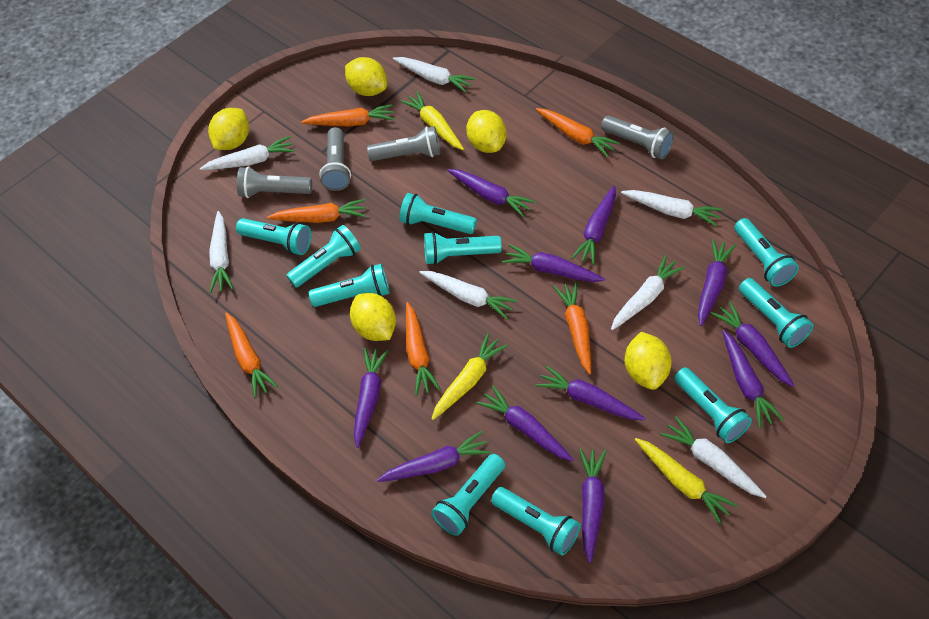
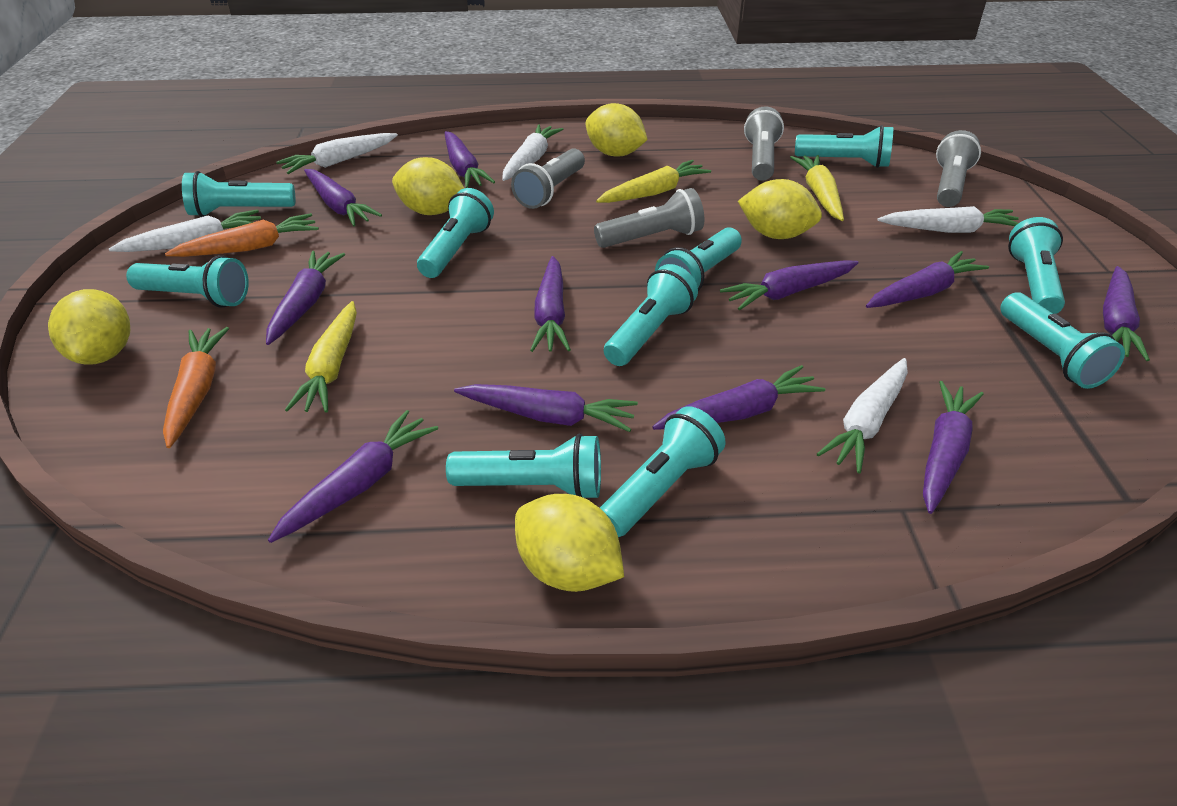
orange carrot: [225,312,278,398] [267,199,366,223] [301,104,394,127] [406,302,441,396] [536,108,620,157] [553,282,591,375] = 6 -> [163,327,229,448] [165,213,319,257] = 2
white carrot: [200,136,295,170] [209,211,234,293] [393,57,476,93] [419,271,518,319] [611,255,685,330] [621,190,723,227] [660,416,767,498] = 7 -> [109,210,261,252] [276,133,398,174] [502,124,563,181] [817,358,908,474] [878,206,1019,233] = 5

